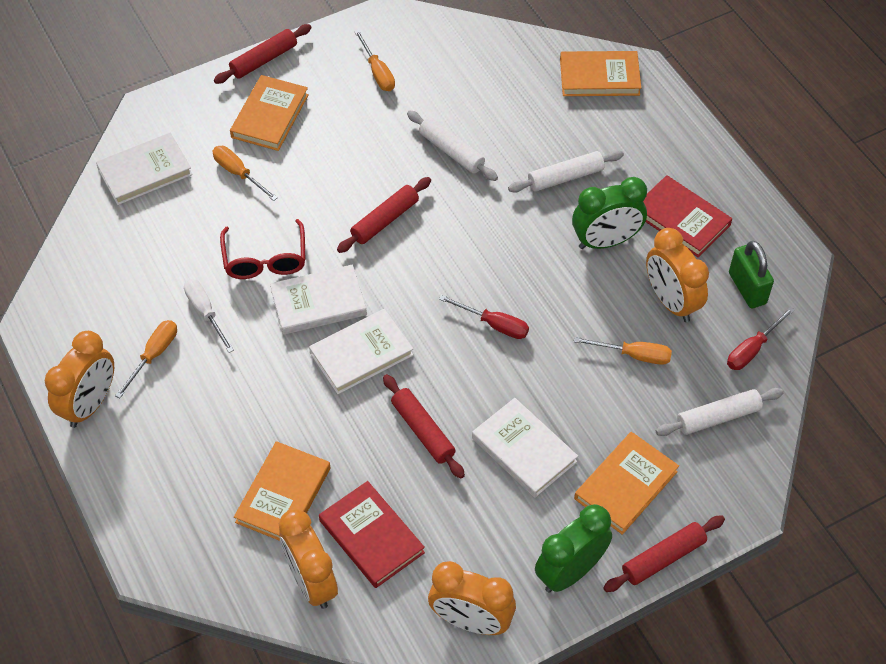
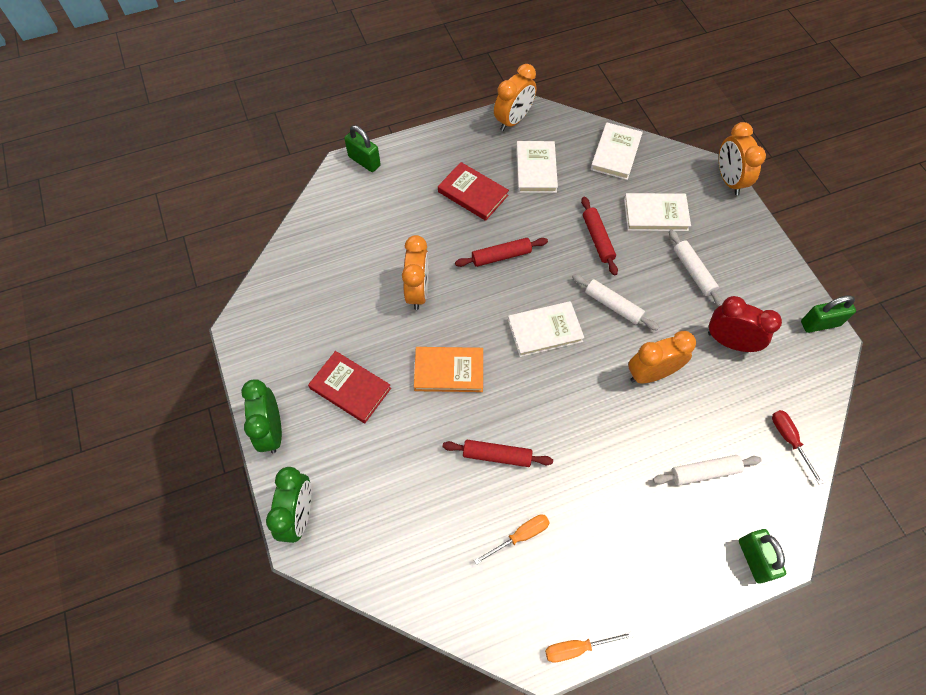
green padlock: [729,241,774,308] = 1 -> [344,125,381,172] [739,529,786,584] [801,295,856,333] = 3
orange book: [230,75,309,151] [234,441,330,541] [560,51,641,96] [574,432,679,535] = 4 -> [414,347,483,392] = 1
orange screwdriver: [115,320,177,398] [212,146,278,201] [354,30,395,91] [574,337,672,365] = 4 -> [474,514,550,565] [545,632,634,663] = 2
red clock: none = 0 -> [708,296,782,352] = 1
red glasses: [220,219,306,279] = 1 -> none = 0
red rolling pin: [214,24,312,84] [337,177,431,253] [383,374,465,479] [603,516,725,592] = 4 -> [442,440,553,467] [455,238,548,267] [581,197,618,276] = 3
red screwdriver: [439,295,529,339] [727,307,795,370] = 2 -> [772,410,823,485] = 1
white screwdriver: [184,279,234,353] = 1 -> none = 0

